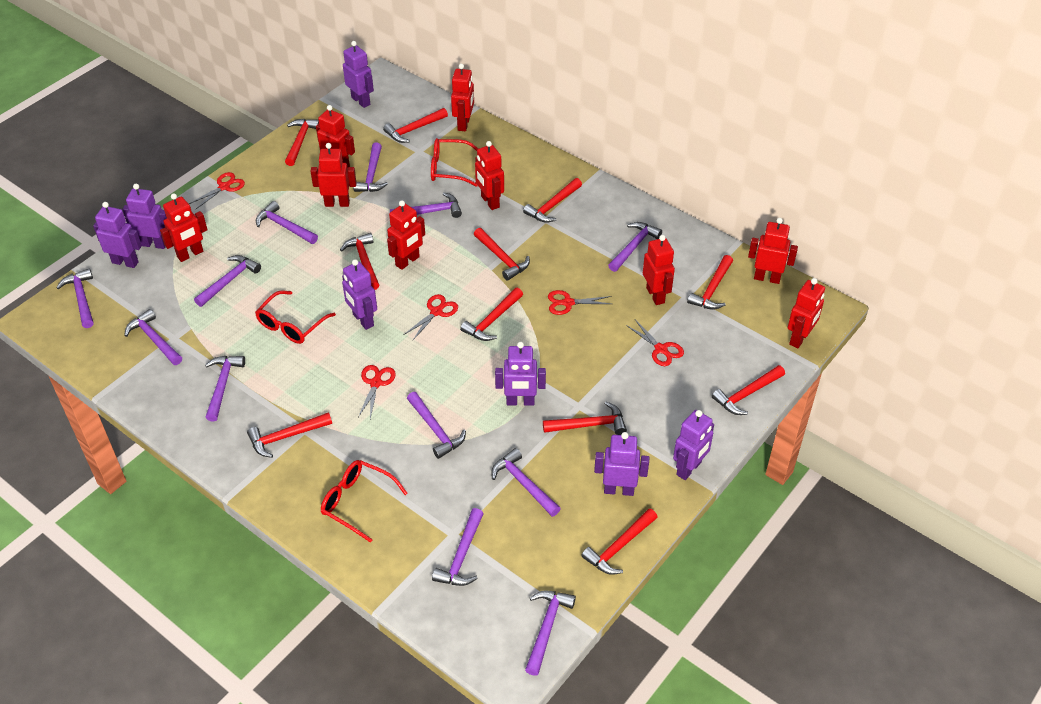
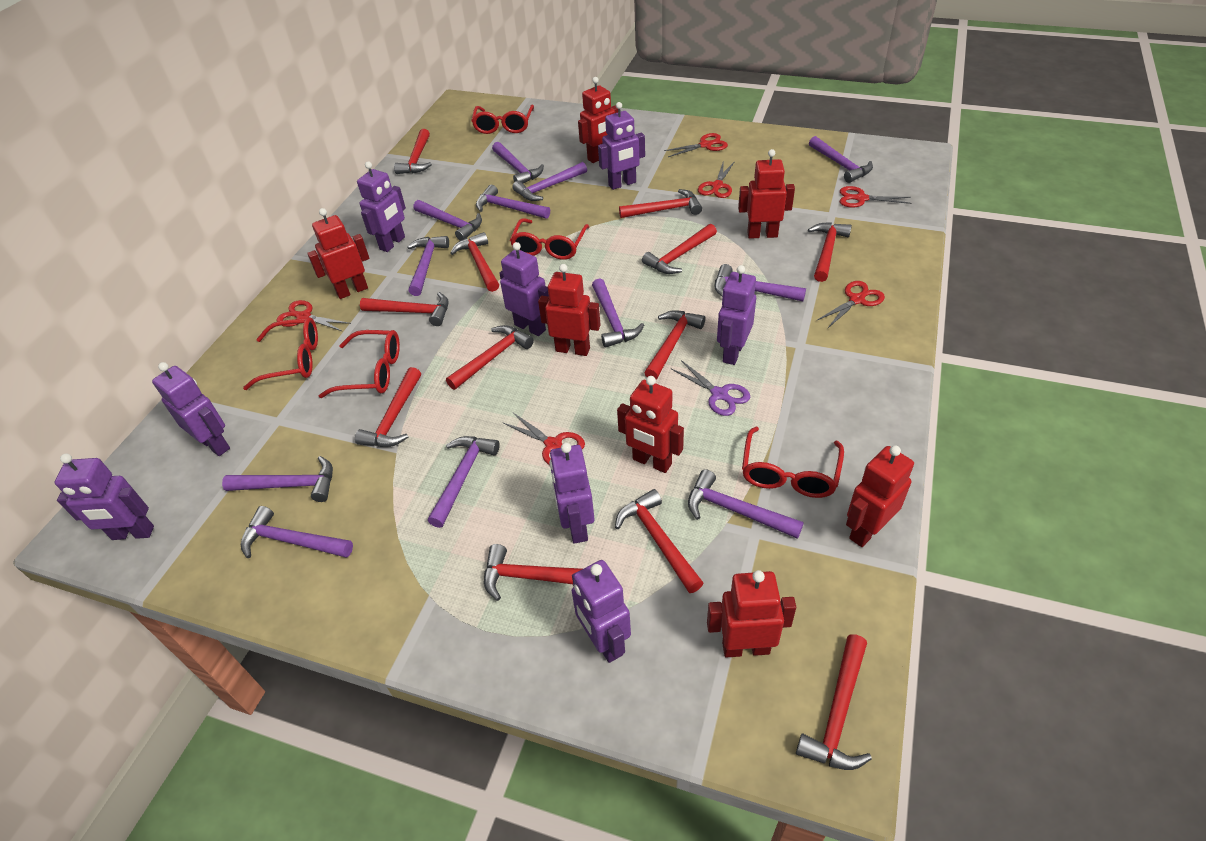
purple robot: [93,202,142,268] [122,184,167,249] [342,259,377,330] [343,41,374,108] [495,342,546,405] [594,432,649,496] [673,410,714,480] = 7 -> [55,453,154,540] [152,362,230,456] [357,161,406,252] [499,242,549,336] [549,443,595,544] [572,560,631,663] [598,102,645,190] [717,265,756,365] = 8
purple scissors: none = 0 -> [671,360,750,416] = 1
red glasses: [255,291,336,344] [321,460,408,543] [431,138,478,187] = 3 -> [243,317,318,390] [319,330,400,398] [471,105,534,134] [510,218,589,260] [742,427,844,498] = 5
red hammer: [247,413,332,458] [285,119,319,166] [340,233,379,290] [383,108,448,143] [460,288,523,341] [474,228,530,281] [523,178,582,223] [543,402,627,435] [581,508,658,575] [687,255,733,310] [712,365,785,415] = 11 -> [355,367,421,447] [360,292,449,326] [394,129,432,174] [446,325,534,390] [450,232,499,292] [484,544,582,601] [615,489,703,593] [619,189,702,218] [642,224,717,274] [645,310,705,380] [796,634,872,770] [808,222,852,282] = 12
red robot: [160,193,207,262] [310,143,356,207] [316,105,355,168] [387,200,425,270] [451,64,474,131] [475,141,504,210] [643,235,675,305] [748,218,798,284] [788,278,825,348] = 9 -> [307,208,369,299] [538,264,600,356] [578,77,618,163] [617,376,684,473] [707,570,796,658] [738,149,795,239] [846,445,914,547] = 7
red scissors: [189,172,245,209] [358,365,396,419] [404,294,458,341] [548,290,611,315] [626,320,684,366] = 5 -> [276,300,351,332] [502,412,585,465] [664,133,728,157] [698,160,735,198] [817,281,885,328] [840,186,912,208] = 6

